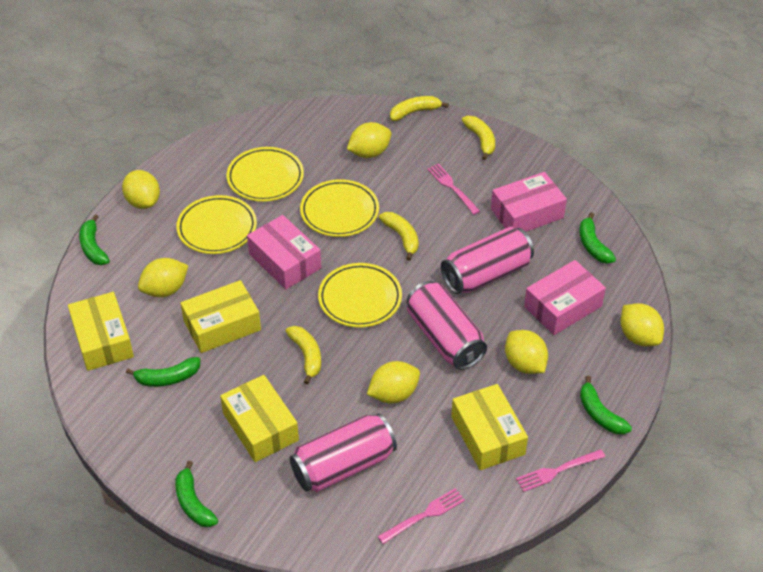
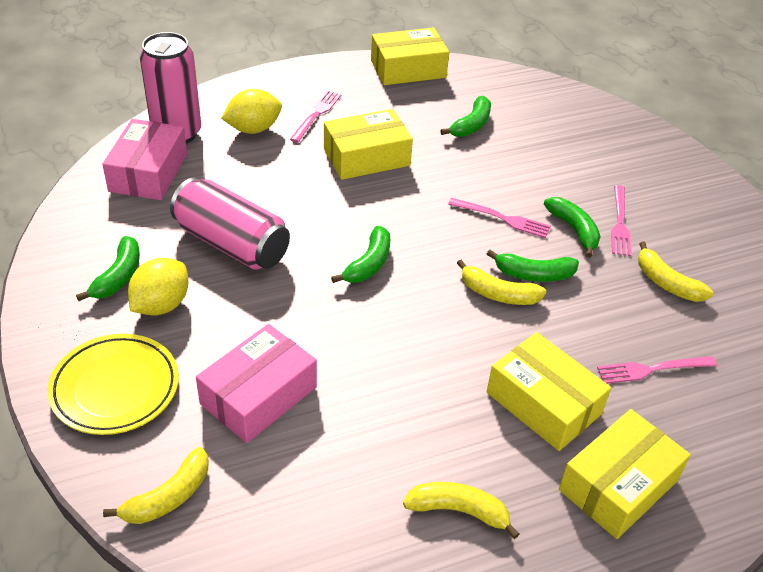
pink box: [247,215,321,290] [491,172,567,232] [524,260,606,335] = 3 -> [102,119,187,200] [196,324,317,443] = 2
pink can: [290,413,397,492] [407,281,487,370] [441,227,534,294] = 3 -> [140,32,201,144] [170,177,290,270] = 2
pink fork: [377,488,465,544] [427,164,480,215] [516,449,605,492] = 3 -> [290,90,342,143] [448,198,551,238] [597,356,717,384] [611,185,631,256] = 4
yellow lemon: [122,170,160,209] [138,258,188,297] [347,122,391,158] [367,361,420,403] [505,330,548,374] [621,303,664,346] = 6 -> [128,258,188,316] [221,89,282,134] = 2
yellow plate: [176,195,257,254] [227,147,304,202] [300,179,379,237] [318,263,402,328] = 4 -> [47,334,179,435] = 1

